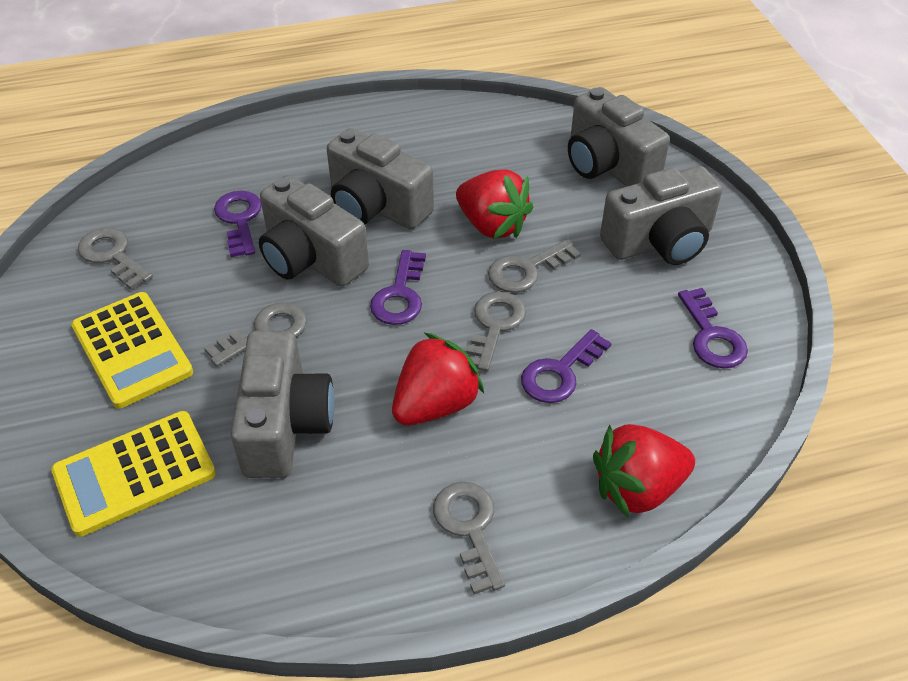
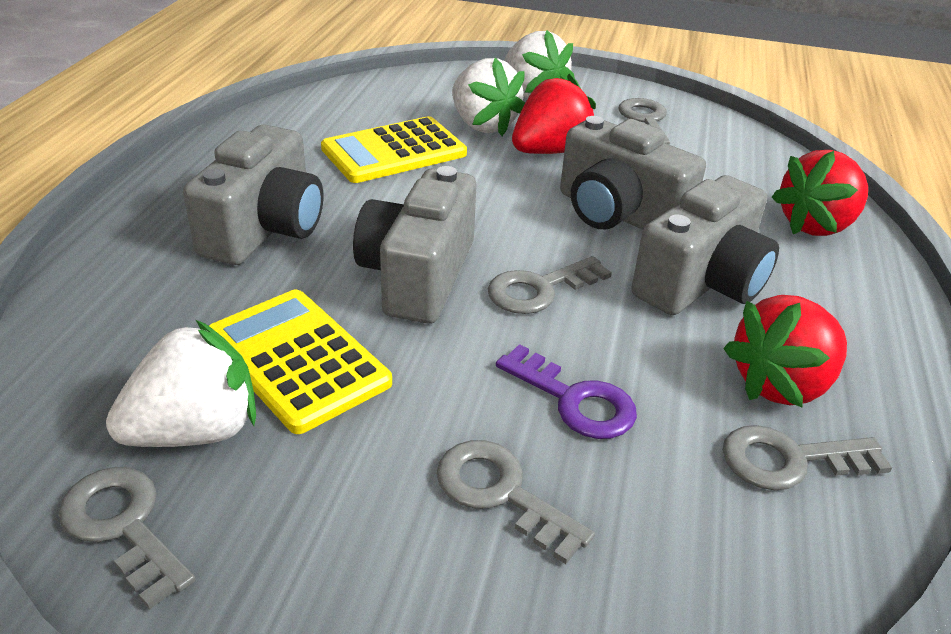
grey camera: [231,331,335,478] [259,175,369,287] [327,128,434,229] [568,87,670,187] [600,166,722,265] = 5 -> [183,125,323,265] [353,166,477,324] [560,116,706,230] [632,175,779,315] = 4
purple key: [214,191,262,257] [370,250,426,325] [521,329,612,403] [678,288,748,369] = 4 -> [496,344,637,439] = 1
white strawberry: none = 0 -> [106,320,256,447] [452,58,525,136] [504,30,575,99] = 3

